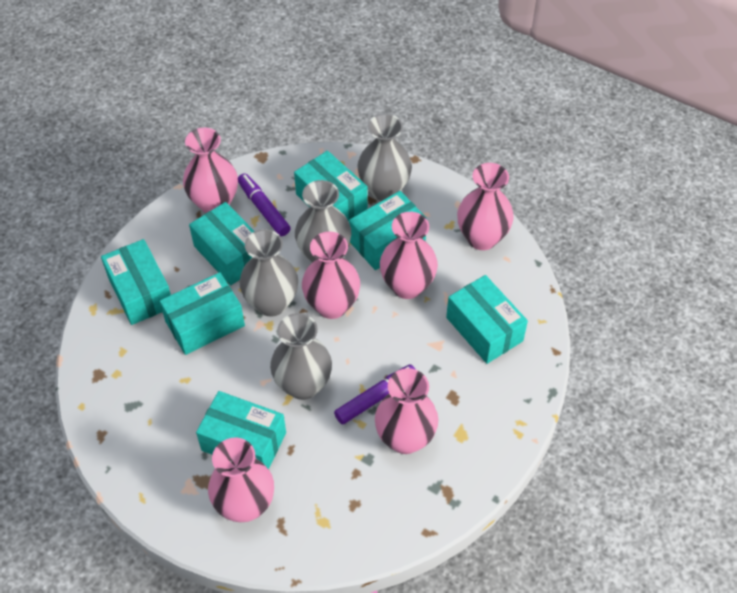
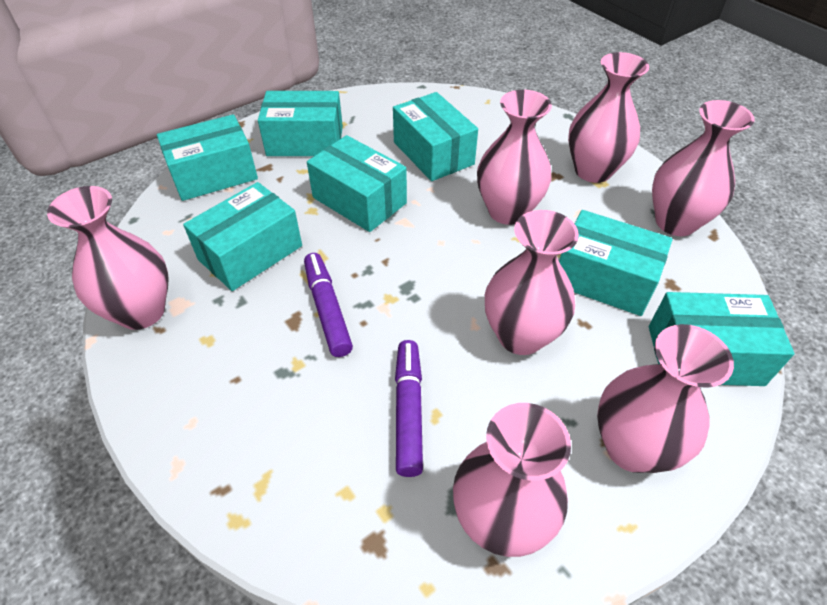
grey vase: [240,229,298,317] [270,313,332,400] [295,180,352,262] [357,114,412,201] = 4 -> none = 0
pink vase: [183,127,238,213] [208,437,274,522] [302,232,360,319] [375,368,438,454] [380,212,438,299] [457,163,514,250] = 6 -> [47,186,169,330] [453,403,571,557] [477,90,552,225] [485,210,579,355] [568,52,649,183] [597,324,734,473] [652,100,755,236] = 7

